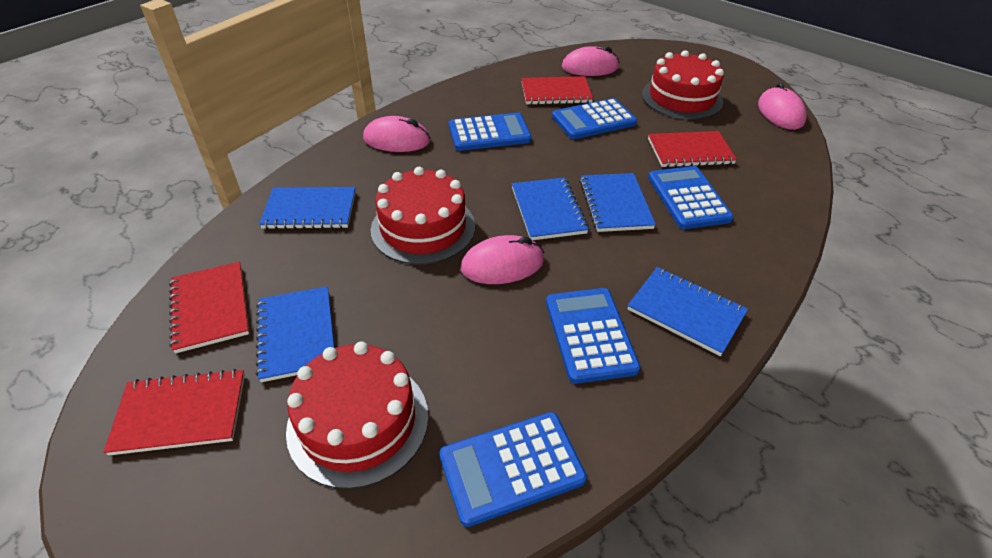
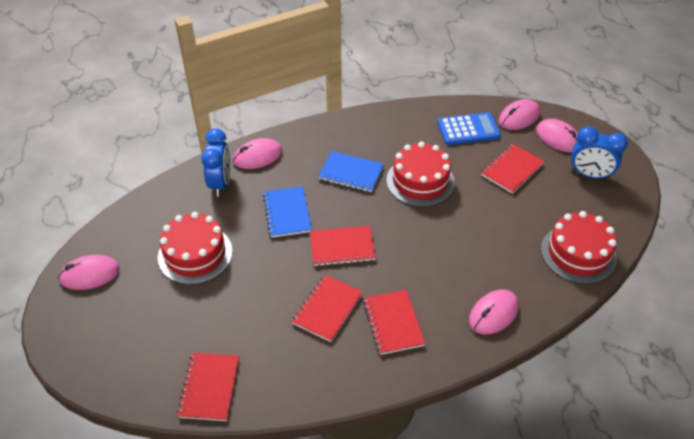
blue calculator: [439,412,587,527] [449,113,532,151] [546,288,640,384] [552,98,637,139] [648,166,734,229] = 5 -> [438,112,501,145] = 1
blue clock: none = 0 -> [201,129,230,197] [571,126,628,180] = 2
blue notebook: [256,286,334,382] [259,187,356,229] [512,177,589,240] [580,173,656,232] [627,267,748,356] = 5 -> [263,186,312,238] [318,151,384,192] = 2
pink mouse: [363,116,431,152] [461,235,544,284] [562,46,619,76] [758,83,807,130] = 4 -> [58,255,120,290] [233,138,282,169] [469,289,519,335] [499,99,540,130] [536,119,578,153] = 5
red notebook: [104,369,245,456] [169,262,249,354] [521,76,593,105] [648,131,737,167] = 4 -> [177,353,239,421] [292,275,363,342] [310,226,376,266] [364,289,425,355] [481,144,545,194] = 5

